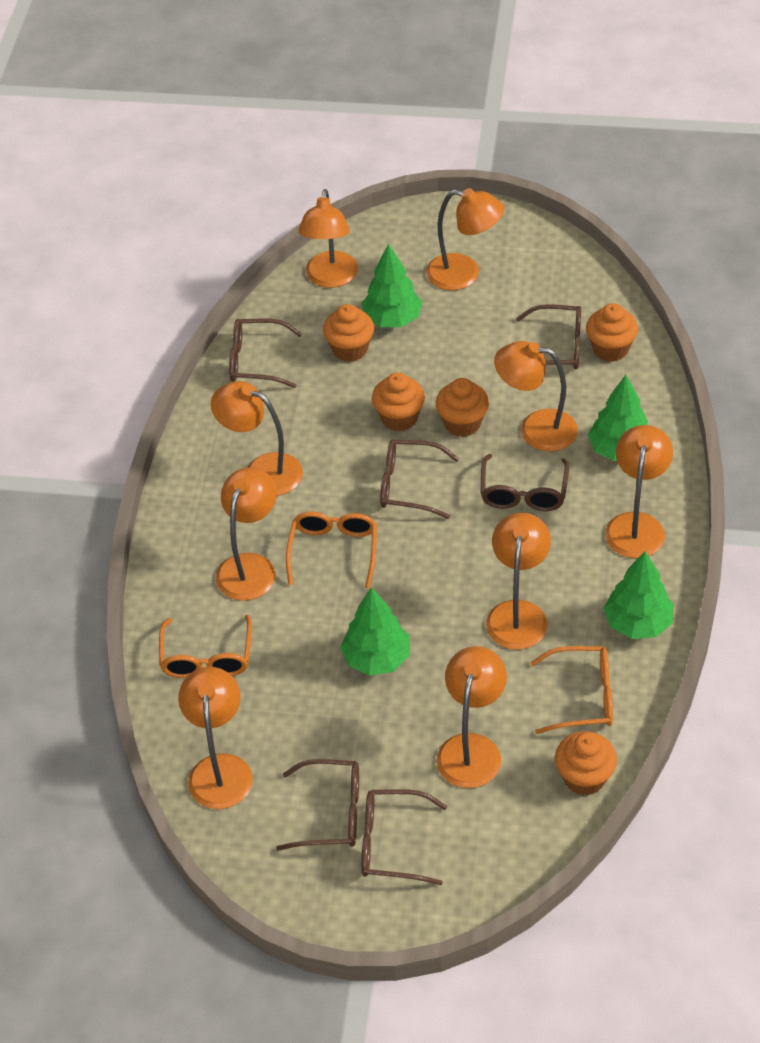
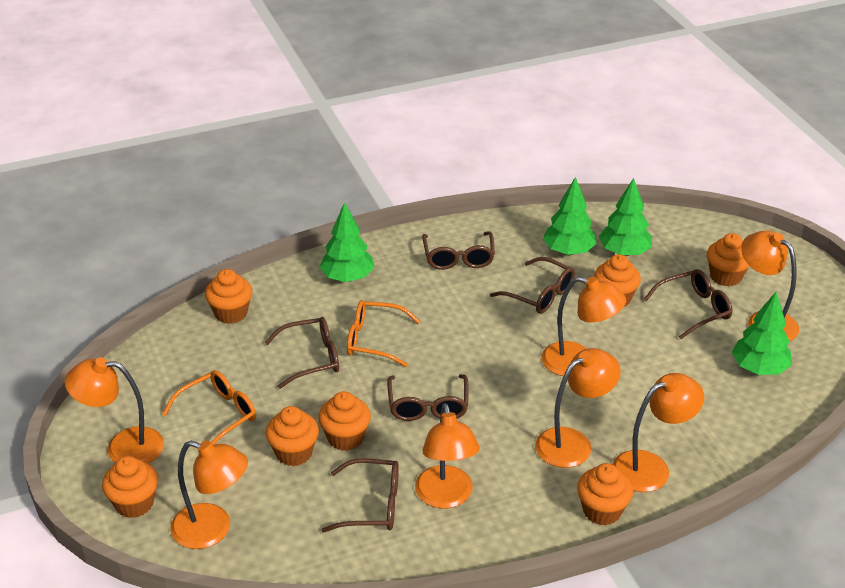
orange cupcake: [323,304,374,362] [372,372,425,431] [436,378,489,437] [555,731,617,796] [586,303,638,362] = 5 -> [102,456,158,518] [205,269,252,324] [266,406,319,466] [318,391,371,451] [577,463,633,525] [594,254,641,308] [707,233,750,286] = 7
orange glasses: [159,615,252,678] [286,512,377,589] [531,646,613,734] = 3 -> [162,370,256,445] [347,300,420,367] = 2
orange lamp: [178,667,253,809] [211,381,303,496] [216,467,277,601] [298,189,358,288] [426,188,504,290] [436,646,507,788] [486,513,551,649] [494,341,578,451] [605,425,673,558] = 9 -> [65,358,164,463] [170,440,248,549] [415,403,480,509] [535,348,621,468] [541,276,626,376] [612,373,704,492] [741,231,799,342] = 7

